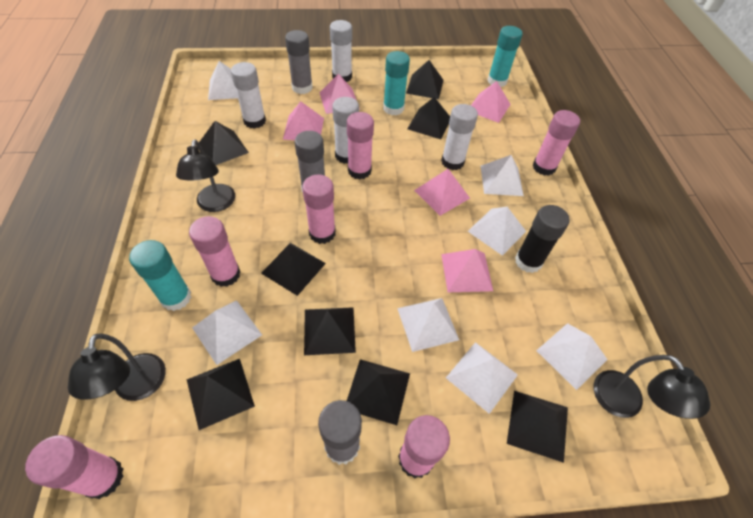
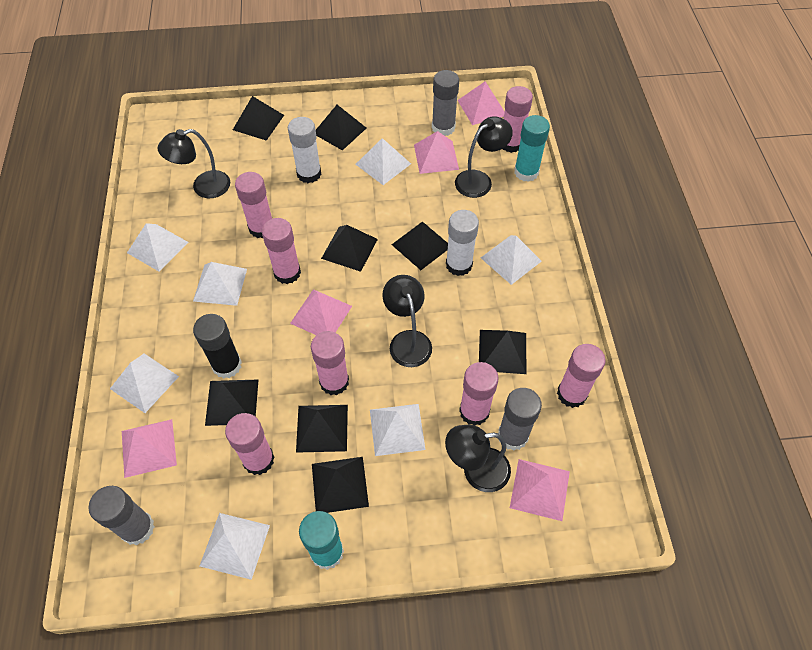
black lamp: [68,333,166,401] [176,139,235,212] [594,355,710,419] = 3 -> [158,129,230,198] [382,275,432,367] [445,425,511,492] [455,116,513,198] = 4
pink glue stick: [25,435,124,499] [189,216,240,287] [302,175,336,244] [347,112,374,179] [398,415,450,479] [532,110,580,176] = 6 -> [225,413,274,475] [235,172,272,238] [262,218,301,284] [311,331,349,395] [459,362,499,426] [503,86,533,153] [557,344,606,408] = 7
turquoise glue stick: [129,240,191,311] [383,51,410,115] [487,26,523,87] = 3 -> [299,511,344,570] [514,115,550,182] = 2
white glue stick: [231,62,266,129] [330,20,352,82] [332,97,359,164] [441,104,478,170] = 4 -> [288,117,321,183] [446,210,479,276] = 2

